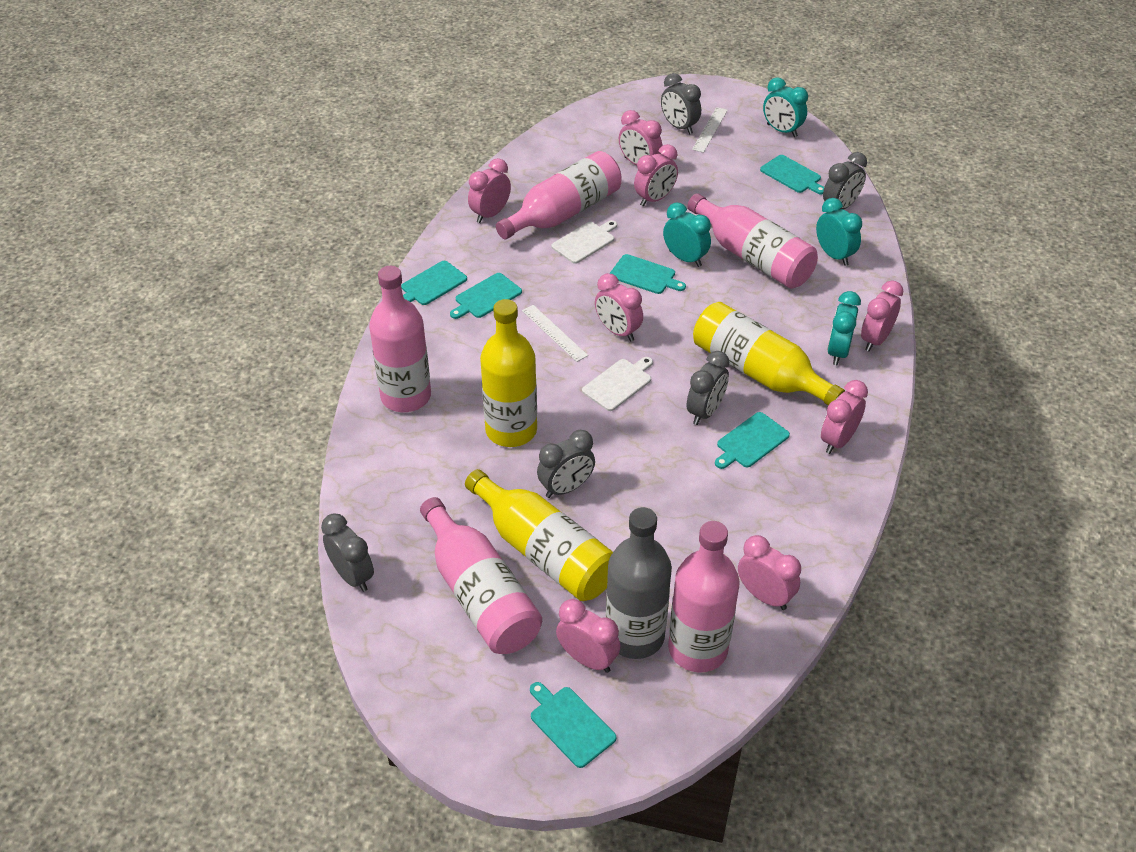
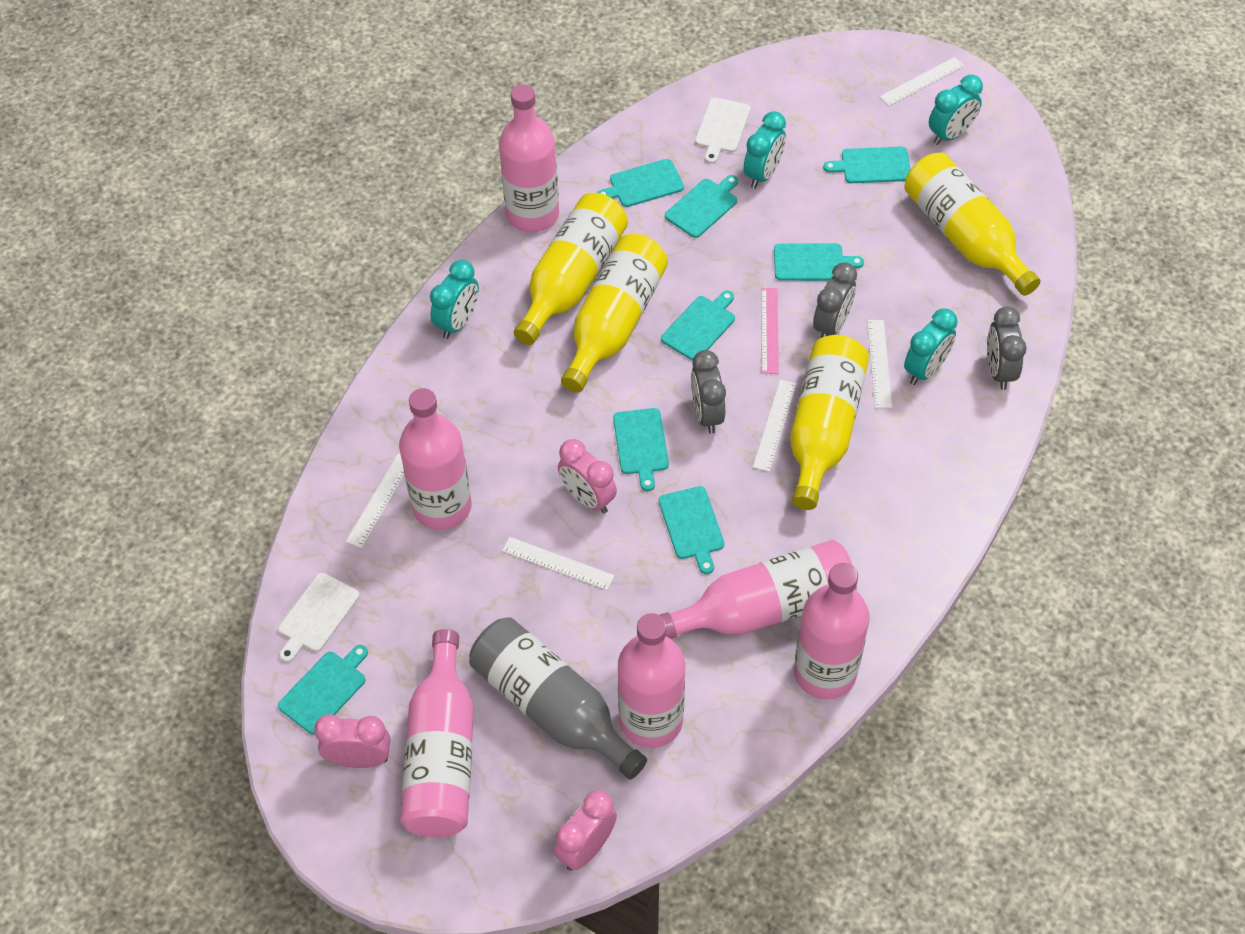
grey clock: [321,514,374,592] [537,430,595,498] [661,73,701,134] [686,351,729,425] [823,152,867,210] = 5 -> [691,350,726,434] [813,262,857,338] [987,306,1027,390] = 3
pink bottle: [369,266,431,412] [420,497,542,654] [496,151,621,239] [668,521,740,673] [687,193,818,289] = 5 -> [399,388,472,530] [400,629,474,838] [499,84,559,233] [618,613,685,748] [660,540,857,639] [794,563,870,700] = 6
pink clock: [468,158,511,223] [556,599,621,673] [595,273,643,341] [619,110,662,165] [634,144,678,206] [738,535,801,610] [821,380,868,454] [861,280,903,352] = 8 -> [314,714,390,768] [554,790,617,871] [558,439,617,514] = 3
pink ruler: none = 0 -> [761,288,779,374] = 1
turquoise cutting board: [401,261,467,305] [450,273,522,319] [530,682,616,768] [610,254,686,294] [715,412,790,469] [760,155,824,194] = 6 -> [278,645,368,734] [597,159,684,207] [613,408,669,491] [659,486,724,574] [661,291,735,361] [665,175,738,238] [774,243,864,281] [823,147,911,183] = 8
white ruler: [522,305,588,362] [692,107,728,153] = 2 -> [346,453,404,548] [502,537,614,590] [753,380,796,472] [867,320,892,408] [880,57,964,106] = 5
yellow bottle: [465,469,613,601] [480,299,537,447] [693,302,845,405] = 3 -> [514,193,628,345] [561,234,668,393] [790,335,869,510] [904,153,1041,296] = 4

